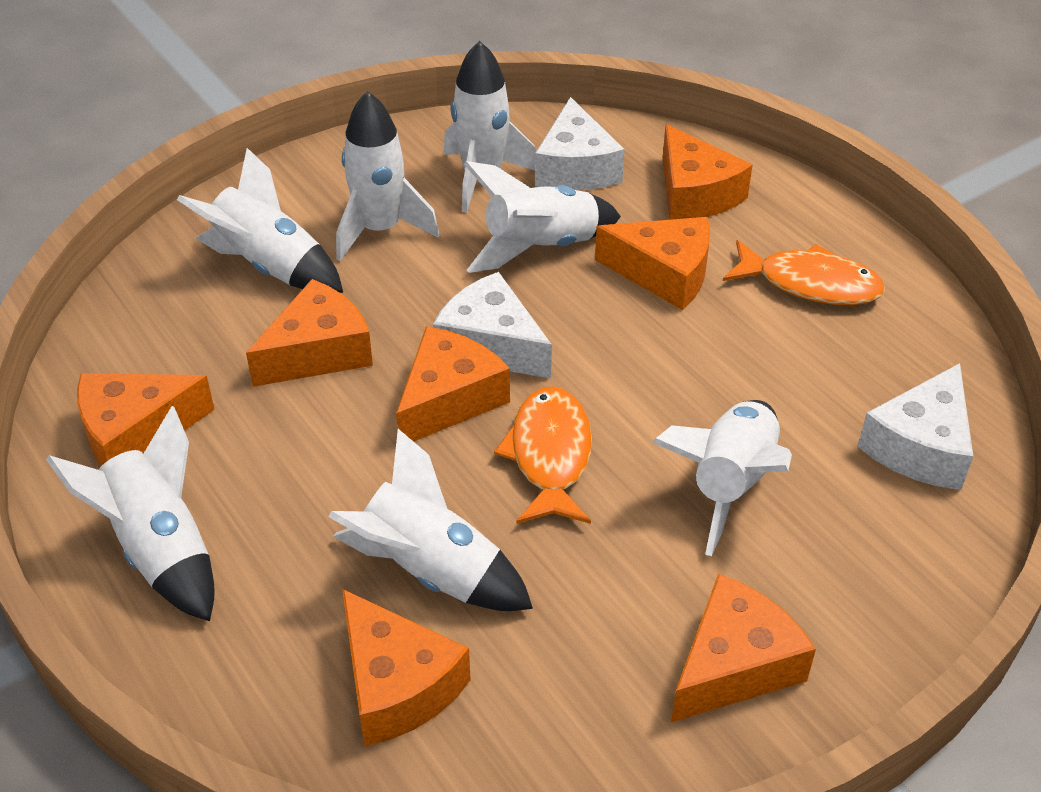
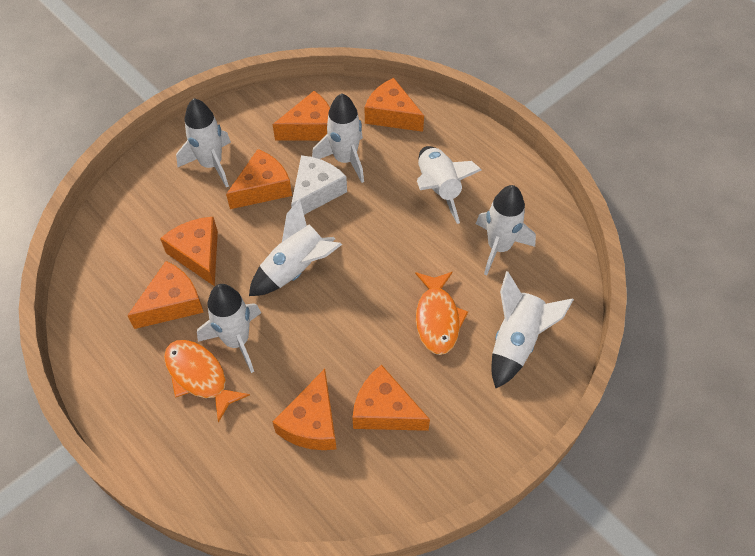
white cheese: [433,272,552,378] [535,97,625,190] [858,363,973,490] = 3 -> [291,155,347,215] = 1

